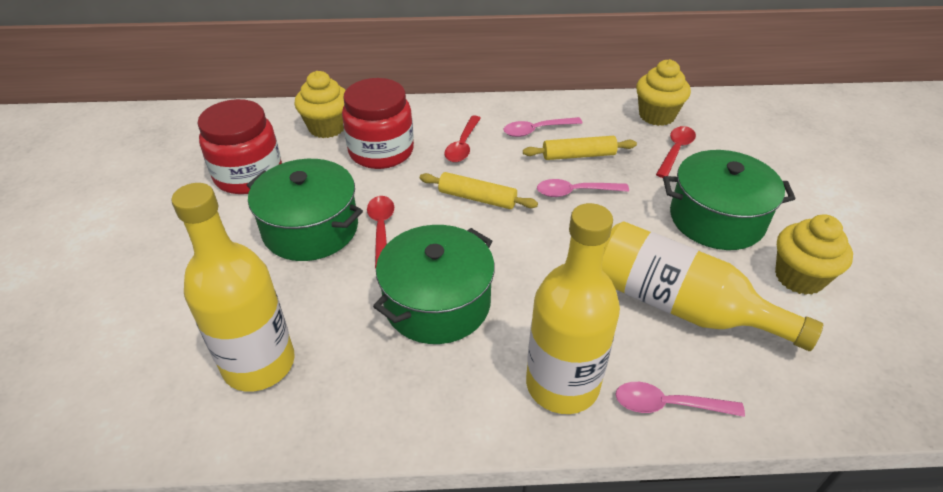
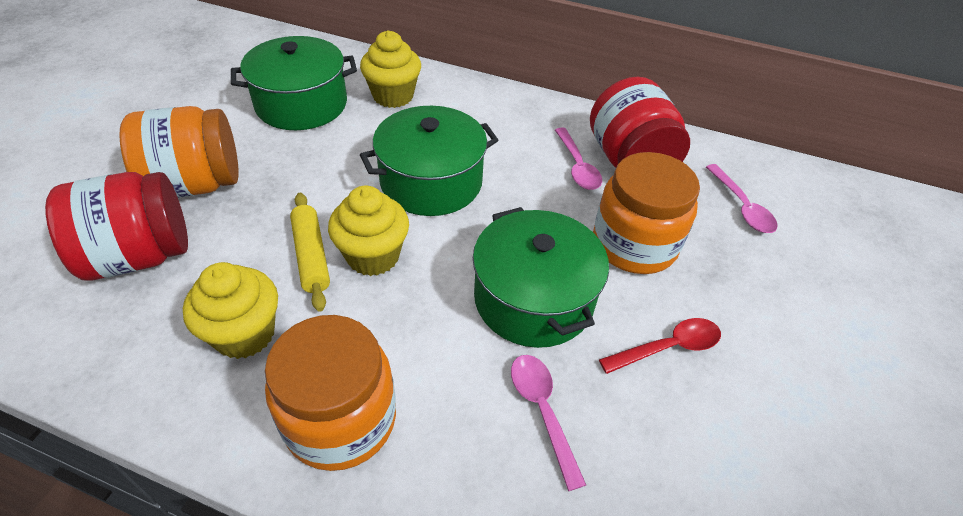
orange jar: none = 0 -> [119,106,239,198] [265,315,396,471] [593,152,700,274] = 3
red spoon: [367,196,394,268] [444,116,481,162] [656,126,696,178] = 3 -> [599,318,721,374] = 1
yellow bottle: [171,183,295,392] [526,203,620,414] [602,221,823,351] = 3 -> none = 0
yellow rolling pin: [420,172,538,209] [523,136,637,160] = 2 -> [290,193,330,312] = 1

